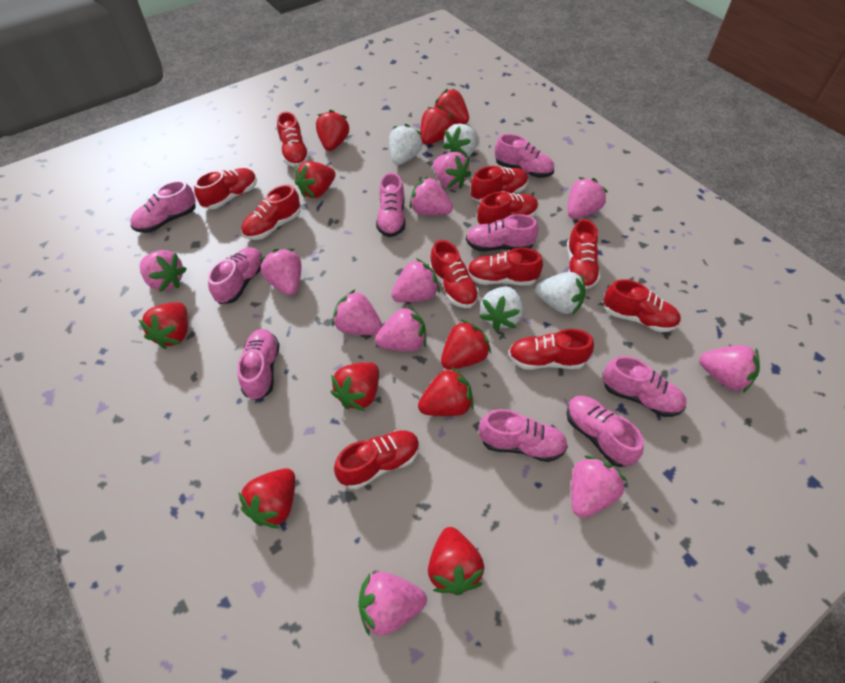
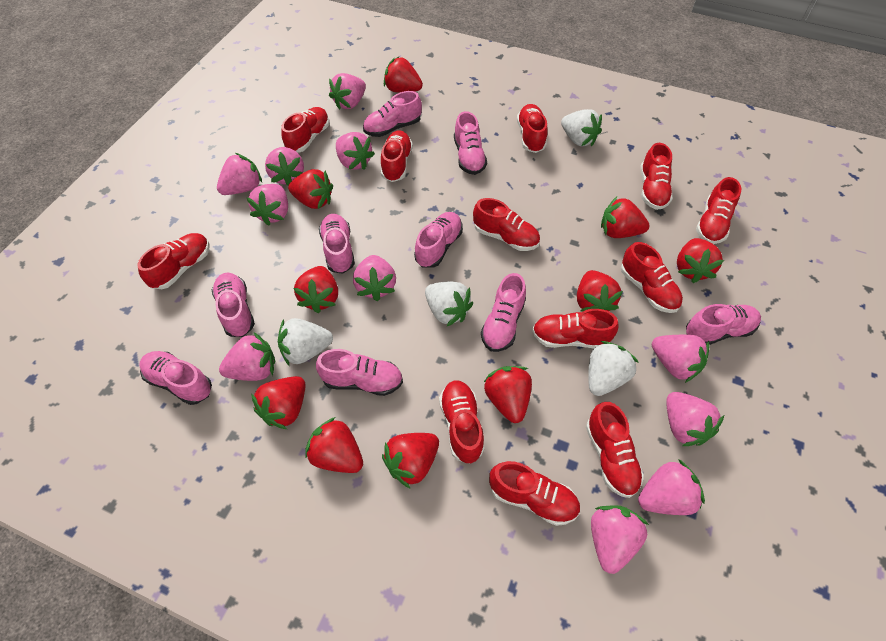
red shoe: [194,168,257,209] [241,184,300,240] [277,111,310,167] [334,430,420,489] [430,240,479,308] [467,248,543,286] [471,166,528,203] [477,192,538,225] [508,329,594,370] [567,219,600,289] [604,279,681,332] = 11 -> [137,233,209,289] [281,107,330,152] [381,130,413,182] [439,380,484,464] [473,198,540,251] [489,461,580,526] [517,104,548,153] [532,309,619,349] [586,402,644,498] [621,242,683,313] [640,143,673,210] [696,177,741,244] = 12

